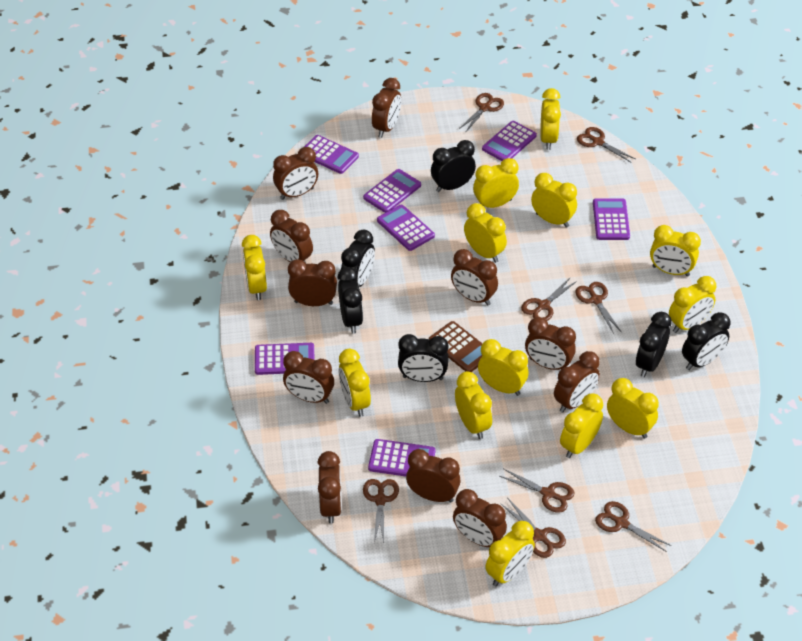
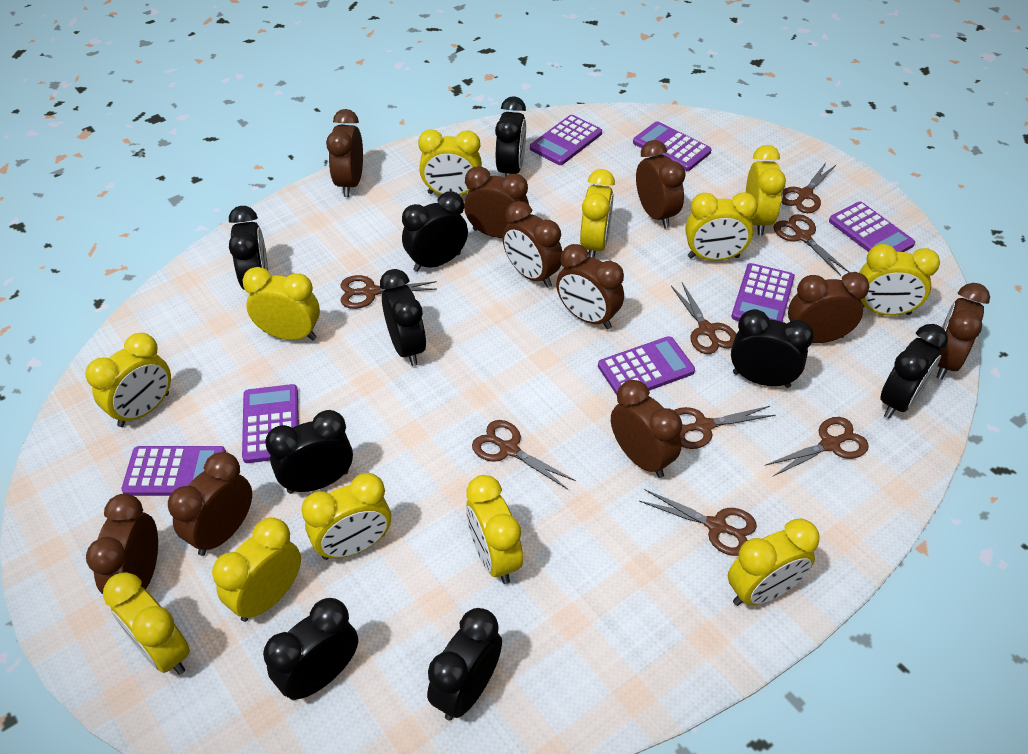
black clock: [337,267,363,334] [341,230,375,287] [398,334,449,382] [431,140,476,192] [636,312,672,377] [682,312,731,370] = 6 -> [229,206,268,290] [263,598,358,700] [265,410,353,494] [380,269,427,366] [402,192,468,272] [427,608,502,721] [495,96,526,177] [731,309,814,388] [880,324,948,419] = 9
brown calculator: [429,321,483,372] = 1 -> none = 0
brown clock: [270,210,313,263] [273,147,318,200] [283,351,334,404] [288,259,337,306] [318,451,342,523] [372,78,401,138] [406,449,461,503] [451,249,498,306] [453,489,507,547] [525,317,576,370] [554,351,600,413] = 11 -> [86,494,158,594] [168,452,252,556] [326,109,363,197] [464,166,529,238] [502,201,562,288] [556,244,624,329] [611,380,682,478] [636,140,686,228] [788,272,870,343] [937,283,990,379] = 10
yellow clock: [242,235,267,300] [339,349,371,417] [455,371,492,439] [464,203,507,263] [473,158,519,208] [478,339,528,396] [485,521,535,586] [531,173,577,228] [540,88,561,150] [560,393,603,458] [607,378,659,438] [650,225,701,277] [669,276,716,333] = 13 -> [85,333,171,427] [103,572,190,675] [212,518,301,622] [242,267,320,340] [301,473,391,560] [418,129,482,195] [466,475,523,584] [580,169,615,258] [685,192,758,261] [728,518,820,606] [746,145,786,235] [859,244,940,315] = 12

